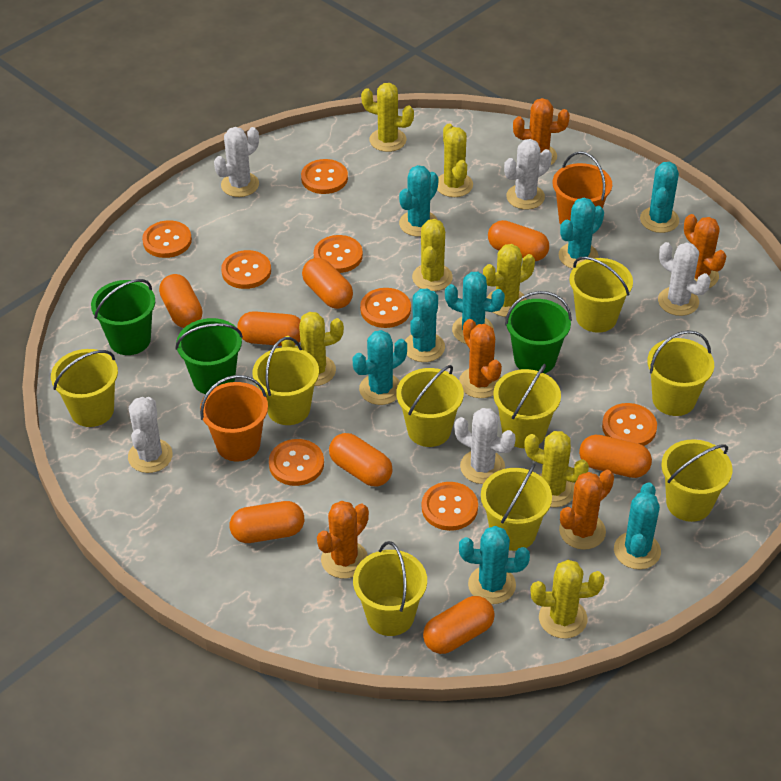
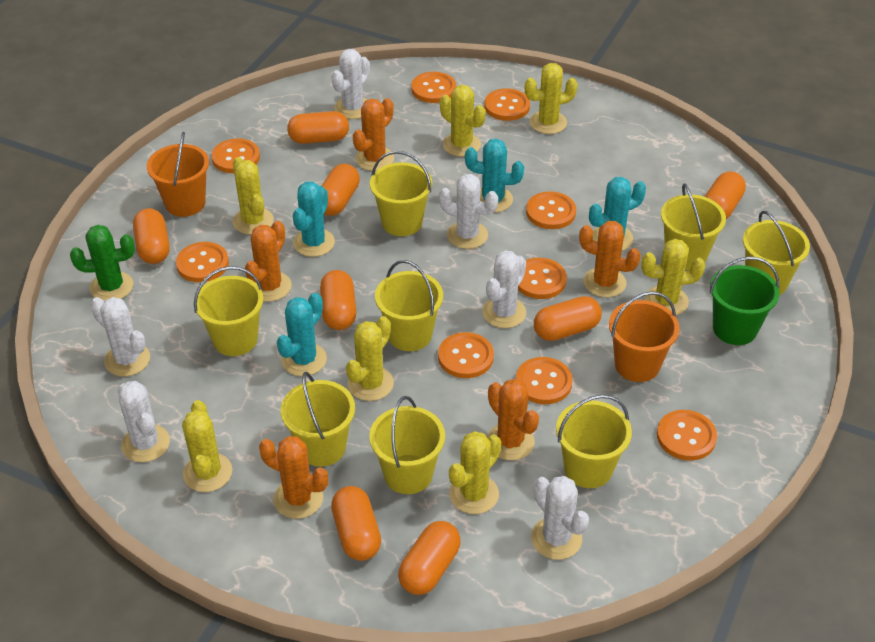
green bucket: [91,279,155,355] [175,318,243,394] [505,291,572,373] = 3 -> [710,257,779,345] = 1
green cactus: none = 0 -> [70,225,135,302] = 1
orange button: [142,220,192,258] [221,250,271,289] [269,439,324,486] [301,159,348,194] [314,235,363,273] [360,288,411,328] [422,482,478,531] [602,403,657,446] = 8 -> [176,242,229,282] [211,138,260,173] [411,72,456,103] [438,332,494,378] [484,88,530,121] [516,357,573,404] [518,258,567,299] [526,191,576,229] [657,410,717,461] = 9
turquoise cactus: [353,330,407,405] [399,165,439,237] [405,288,445,362] [445,272,505,344] [459,526,530,604] [559,198,604,269] [614,482,661,569] [640,162,679,233] = 8 -> [277,293,327,376] [293,181,335,257] [465,139,524,213] [589,177,646,251] = 4
white cactus: [128,397,173,473] [214,127,259,197] [454,408,516,484] [504,139,552,210] [658,242,710,316] = 5 -> [90,297,150,376] [118,381,170,462] [331,49,370,119] [439,174,498,249] [482,250,526,328] [531,476,589,560] = 6
yellow bucket: [51,349,118,427] [253,337,319,425] [353,541,427,636] [396,365,464,447] [481,463,552,551] [493,364,561,448] [569,257,633,333] [647,330,714,416] [661,439,732,522] = 9 -> [194,266,263,356] [281,372,355,467] [369,396,445,494] [370,151,432,236] [375,260,443,351] [556,395,632,488] [661,183,726,270] [743,211,810,295] = 8

